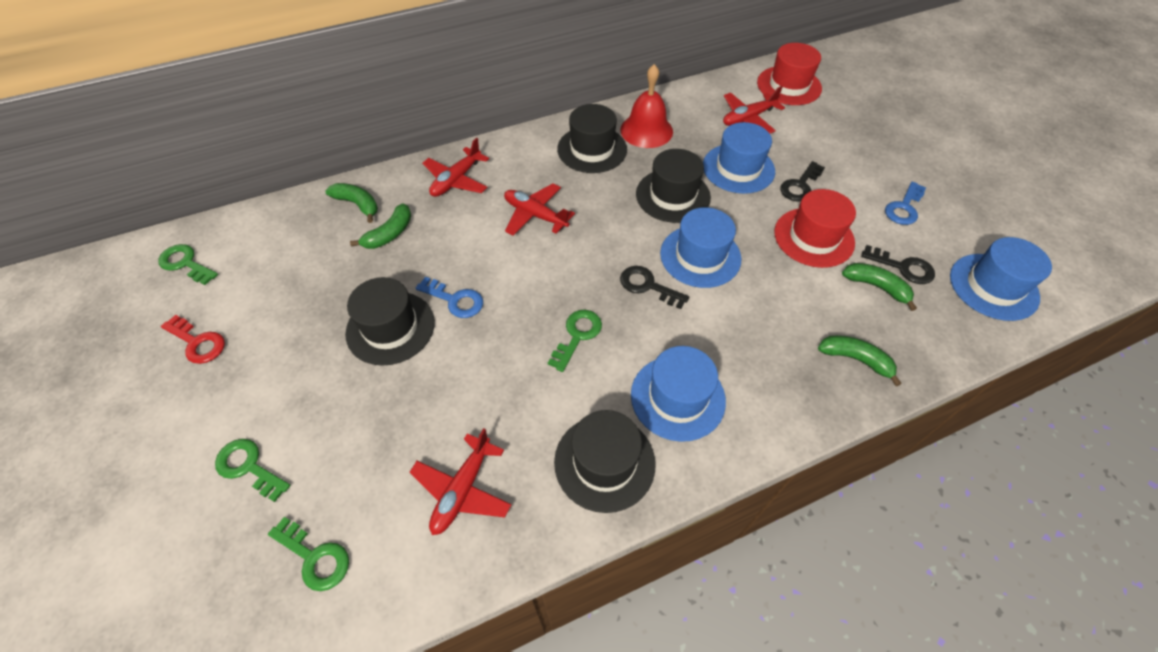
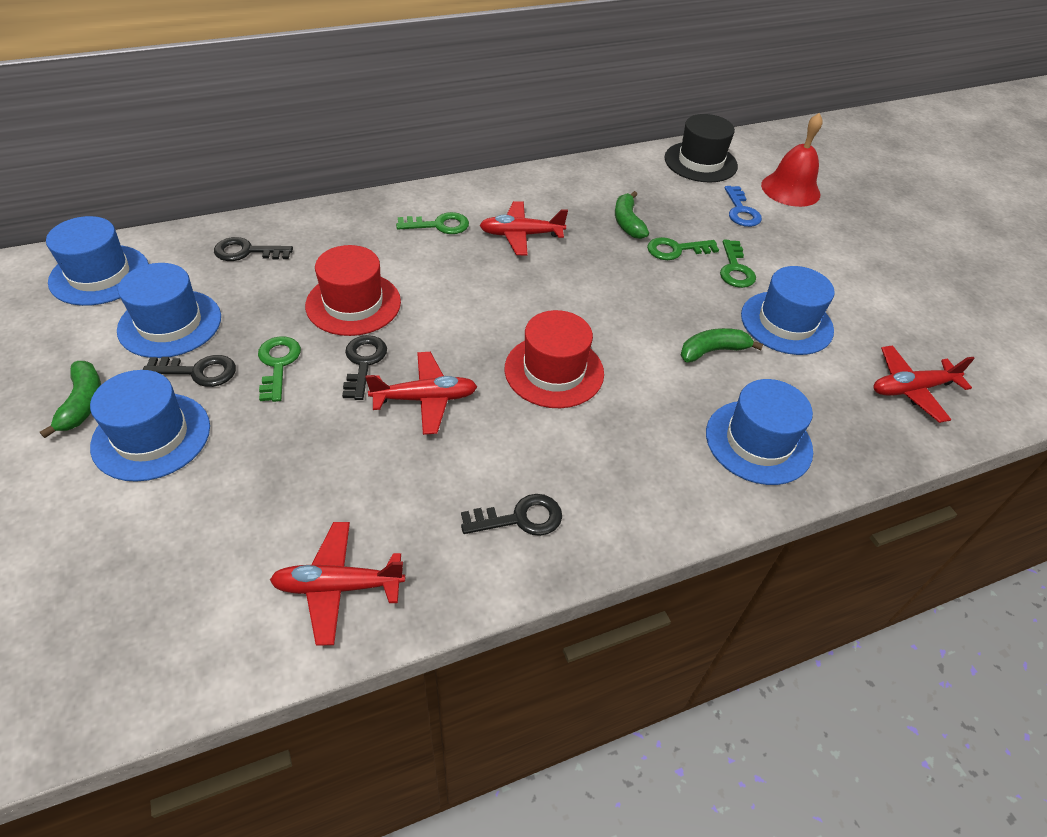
black hat: [345,277,435,366] [554,410,656,513] [557,104,627,173] [636,149,711,223] = 4 -> [664,114,738,182] = 1
black key: [620,266,689,309] [780,161,825,202] [861,245,935,284] = 3 -> [143,355,236,387] [214,237,293,261] [342,335,387,400] [461,494,562,536] = 4
blue hat: [631,346,726,442] [660,207,742,288] [703,122,775,194] [950,237,1052,321] = 4 -> [46,216,149,306] [90,370,210,482] [117,263,221,358] [706,379,813,485] [741,266,835,355] = 5
blue key: [416,277,483,318] [885,182,926,225] = 2 -> [725,186,762,227] = 1
green banana: [325,183,378,223] [350,204,411,249] [818,335,902,386] [842,263,917,311] = 4 -> [40,361,101,438] [615,191,649,239] [681,328,763,362] = 3
red key: [161,315,225,364] = 1 -> none = 0

